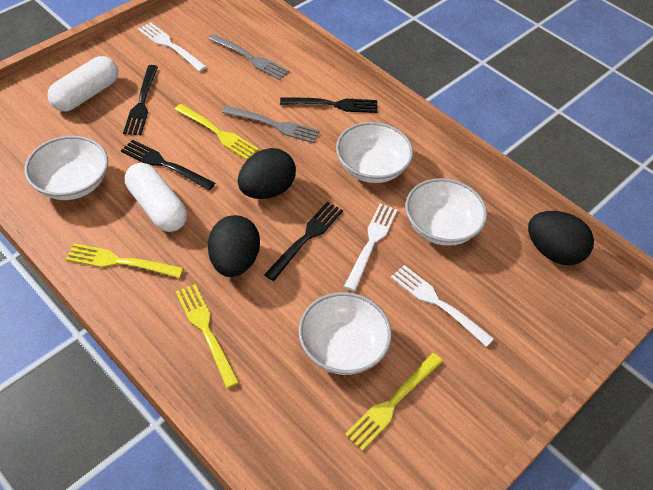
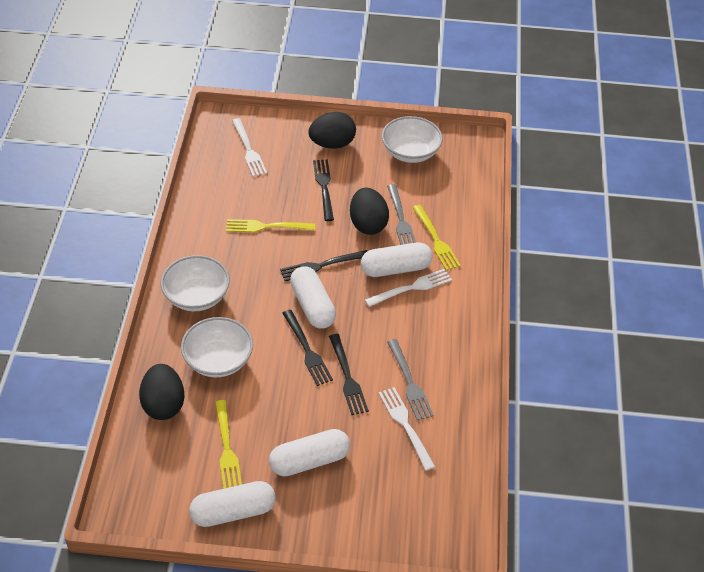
white bowl: [25,136,108,200] [298,292,392,375] [336,122,413,183] [405,178,487,246] = 4 -> [161,255,230,311] [181,317,253,377] [382,116,443,163] = 3
white capsule: [47,56,118,112] [125,163,187,232] = 2 -> [189,481,276,527] [269,429,350,477] [290,266,336,329] [361,243,433,277] = 4
yellow fork: [66,243,183,278] [174,104,259,160] [176,284,239,388] [345,353,443,451] = 4 -> [215,400,242,489] [226,219,315,232] [412,205,461,271] = 3

